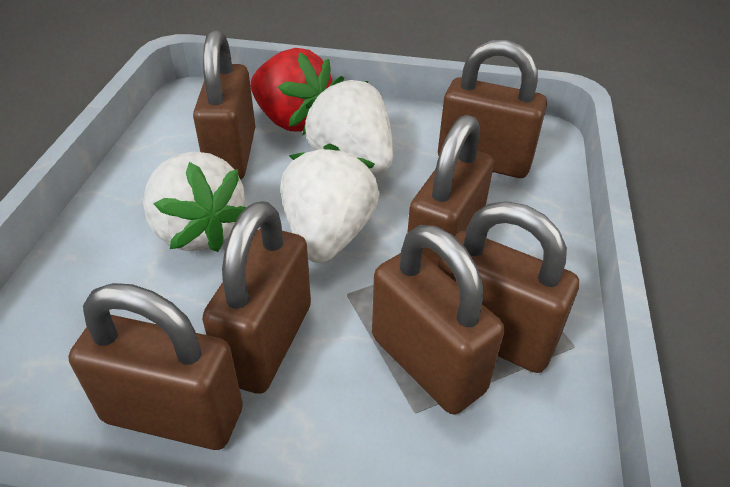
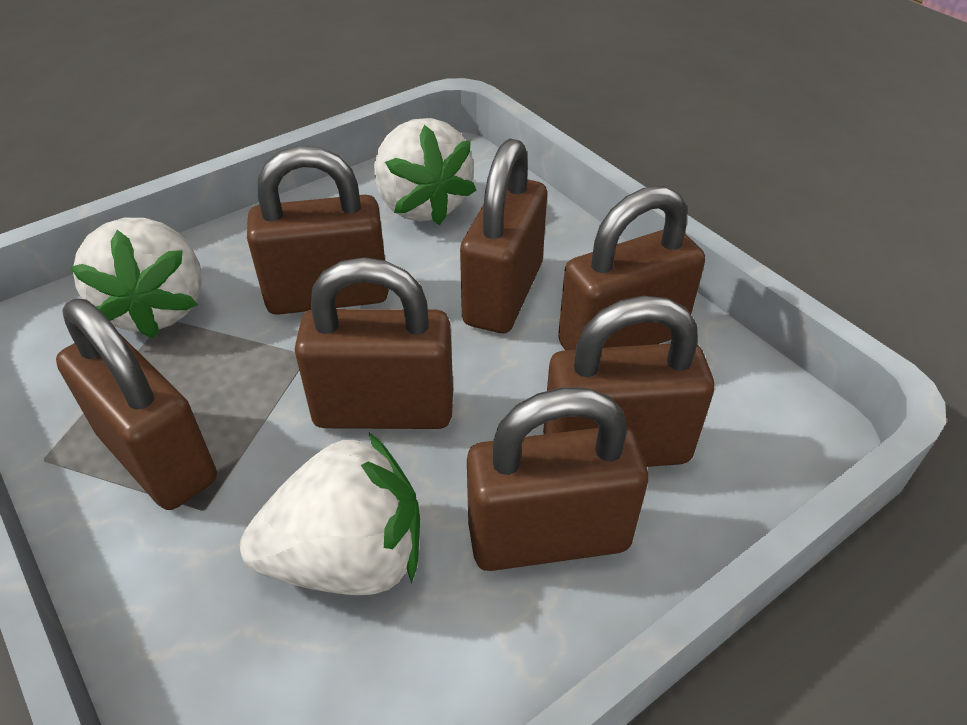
red strawberry: [250,48,332,132] = 1 -> none = 0

